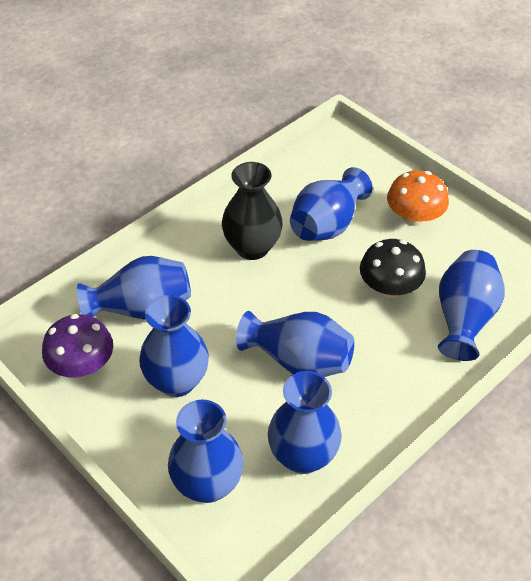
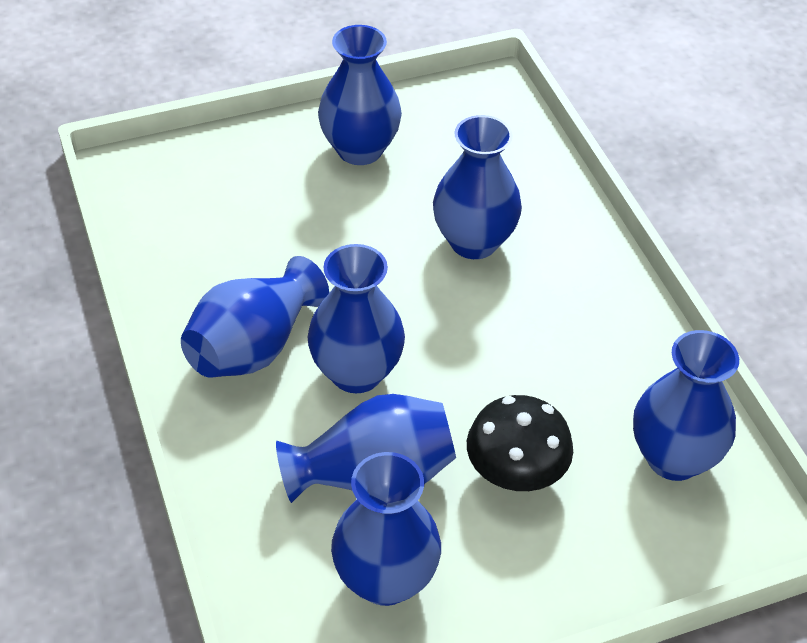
black vase: [222,162,283,260] = 1 -> none = 0
orange mushroom: [387,170,449,226] = 1 -> none = 0
purple mushroom: [42,314,113,378] = 1 -> none = 0

